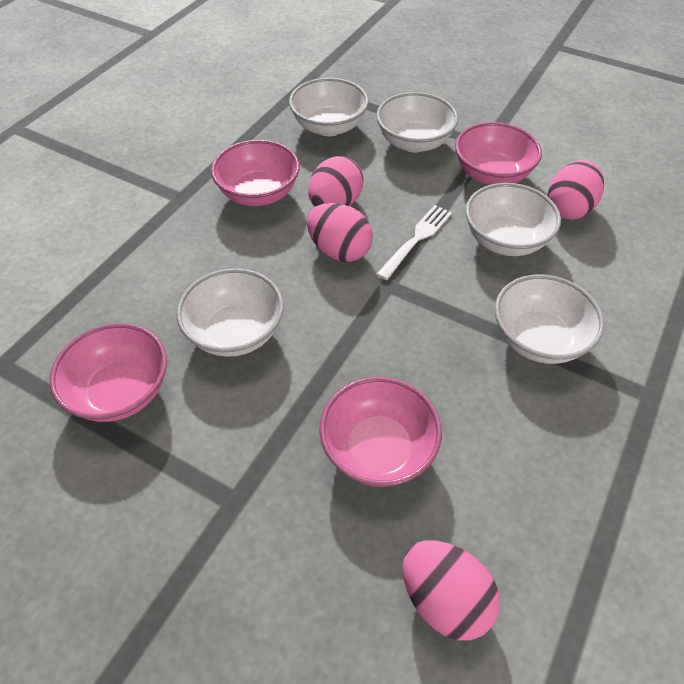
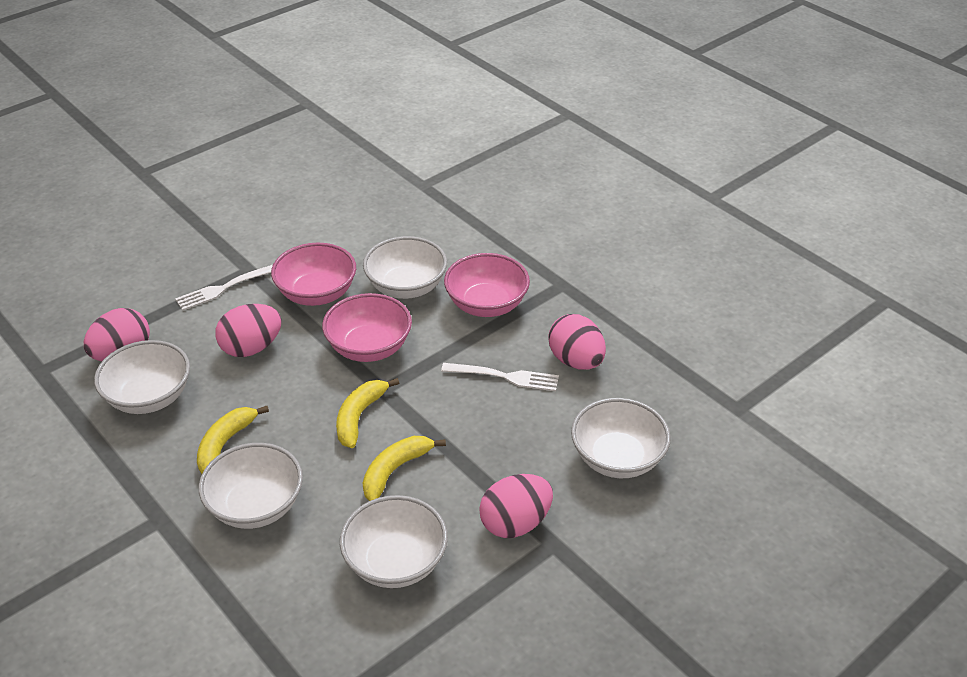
pink bowl: [49,323,167,422] [211,140,300,206] [319,377,442,487] [455,122,542,185] = 4 -> [271,243,356,306] [322,293,412,362] [444,253,530,317] = 3
white fork: [377,205,452,280] = 1 -> [175,265,273,311] [441,363,559,391] = 2
yellow banana: none = 0 -> [197,406,269,474] [336,378,399,448] [363,436,446,501] = 3

